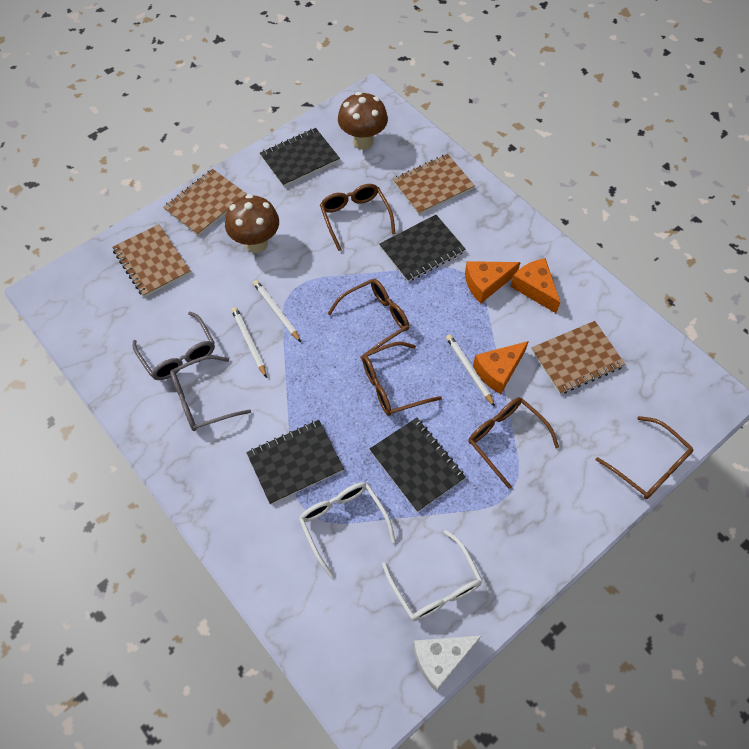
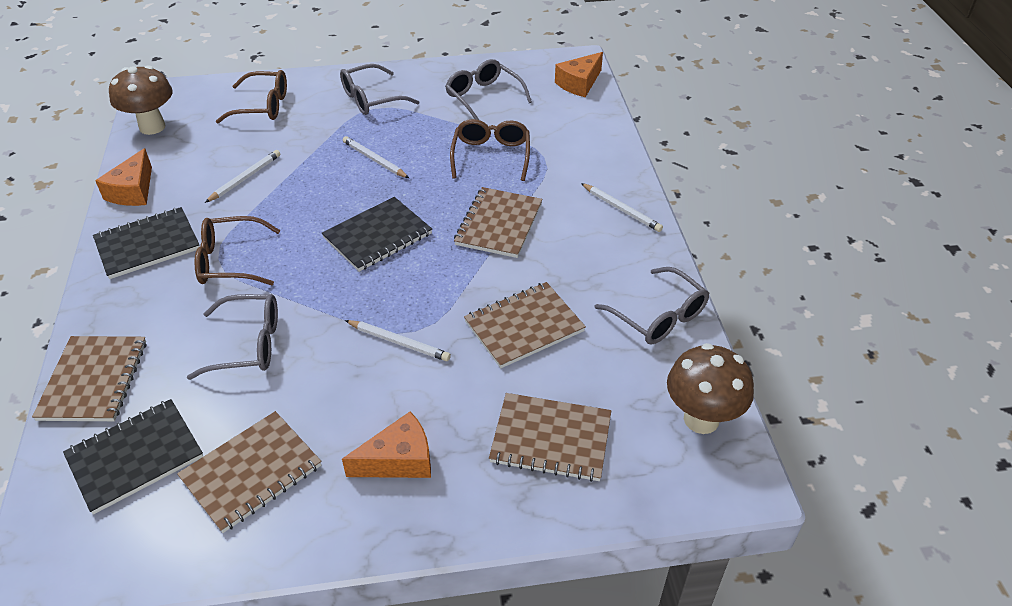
black notebook: [246,420,344,504] [260,128,340,187] [370,417,466,512] [379,215,465,282] = 4 -> [63,399,203,515] [93,207,199,279] [322,197,432,272] = 3
brown glasses: [320,184,395,251] [327,279,409,359] [362,342,442,416] [468,398,559,489] [596,416,693,499] = 5 -> [194,216,280,285] [216,70,287,123] [450,119,530,181] = 3
brown notebook: [112,224,191,297] [163,169,247,236] [393,154,475,215] [531,321,625,394] = 4 -> [32,336,146,421] [177,411,321,533] [454,187,542,258] [464,282,586,368] [489,393,611,482] = 5
grey glasses: [133,312,215,380] [170,355,251,431] = 2 -> [187,294,278,380] [340,64,419,115] [445,59,532,120] [594,267,709,345] = 4
white cheese: [413,635,482,692] = 1 -> none = 0
white glasses: [299,482,396,577] [382,530,483,621] = 2 -> none = 0
white pencil: [231,307,267,378] [253,280,301,342] [446,334,495,407] = 3 -> [205,150,280,203] [343,136,409,178] [345,320,451,361] [581,183,663,232] = 4

